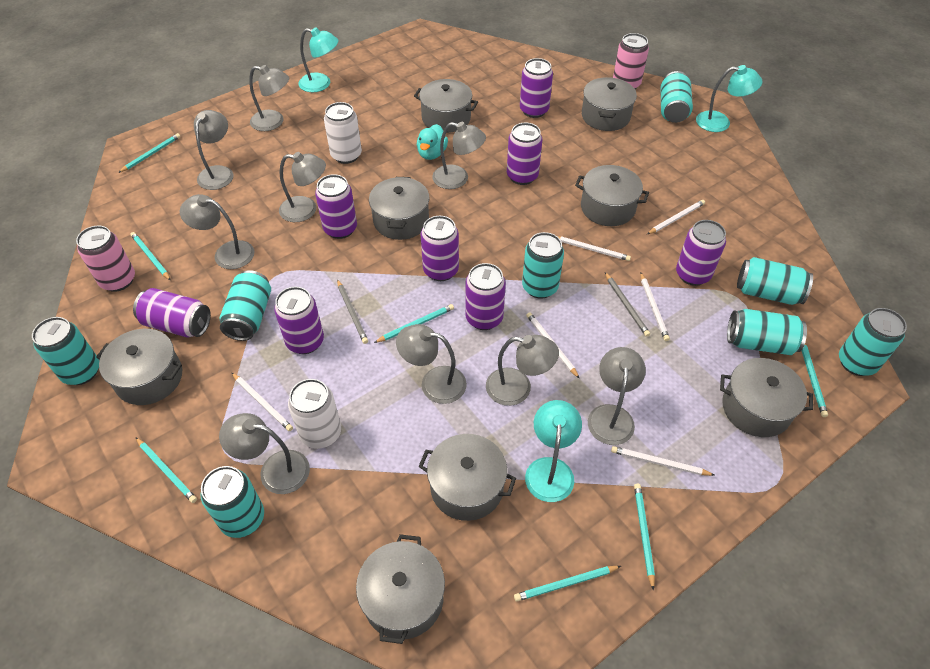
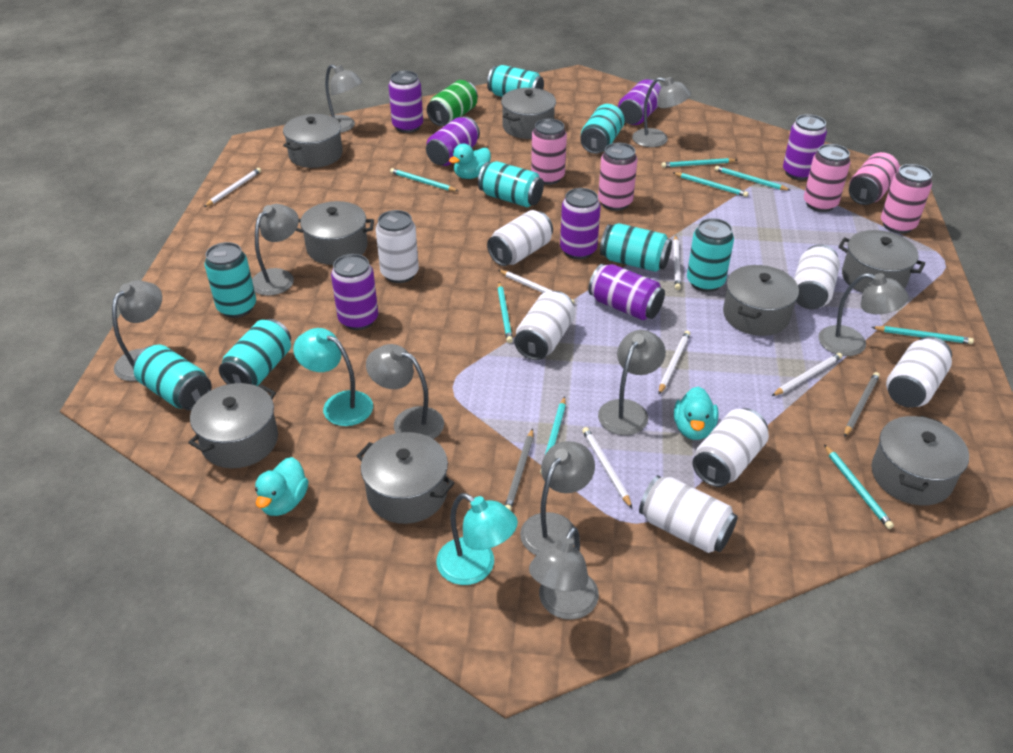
green can: none = 0 -> [427,80,478,126] = 1
pink can: [76,226,135,292] [613,33,649,89] = 2 -> [531,119,567,185] [598,143,637,211] [804,144,851,212] [849,152,900,205] [881,164,932,234] = 5
purple can: [133,288,211,337] [274,287,324,354] [315,174,357,239] [421,216,459,281] [465,263,506,330] [507,123,542,185] [520,58,553,118] [676,220,726,286] = 8 -> [331,254,378,330] [388,71,423,133] [426,116,480,166] [560,188,601,259] [588,264,665,320] [618,79,662,125] [783,114,827,180] = 7
turquoise duck: [417,124,448,160] = 1 -> [255,457,308,516] [449,144,491,179] [674,387,719,440] = 3
turquoise lamp: [299,27,339,92] [525,400,582,502] [696,65,762,132] = 3 -> [293,328,373,426] [437,493,518,585] = 2
turquoise pencil: [118,133,180,173] [130,232,171,281] [135,437,197,503] [374,304,454,343] [514,566,621,602] [634,484,655,591] [801,343,828,417] = 7 -> [390,168,458,191] [497,282,513,343] [540,397,566,474] [661,158,737,168] [673,172,748,197] [715,166,790,190] [824,445,894,529] [872,326,974,344] = 8
white can: [288,379,341,449] [324,102,362,164] = 2 -> [376,210,419,283] [487,210,553,266] [514,291,575,360] [639,475,738,553] [692,408,769,487] [794,244,840,309] [886,336,952,408] = 7

